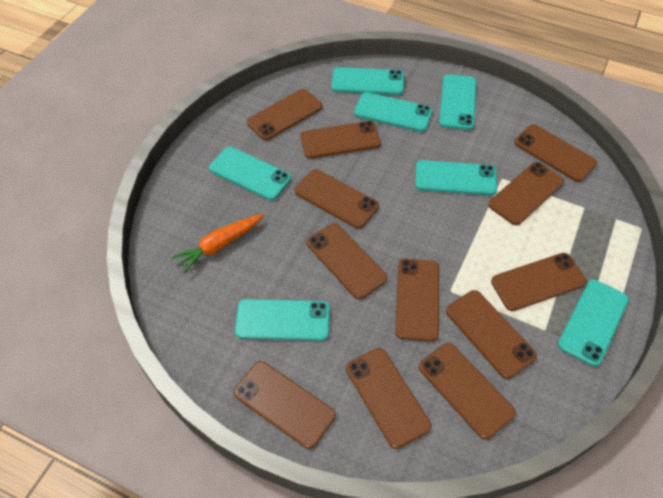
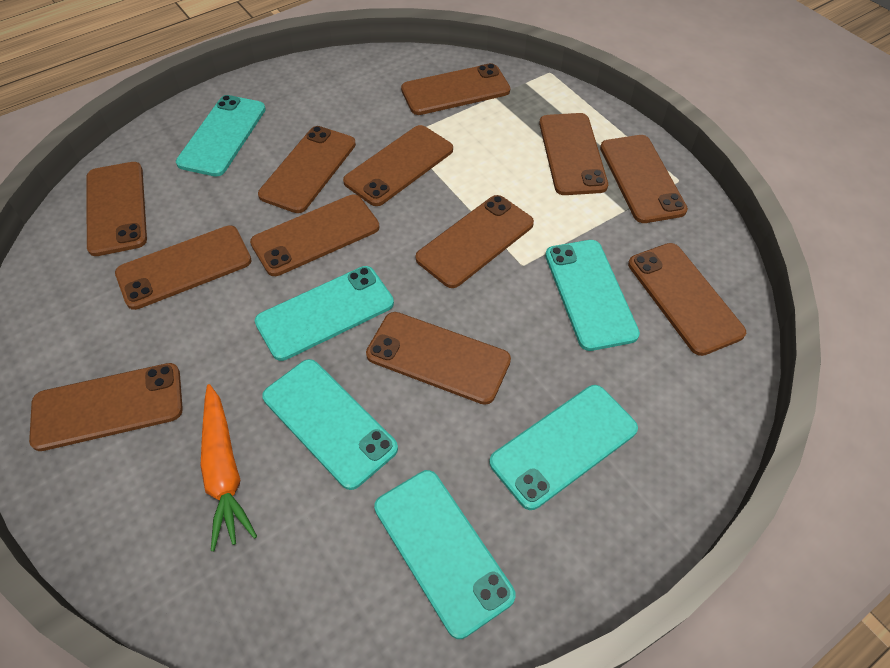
turquoise phone: [209,147,291,200] [235,299,330,341] [331,67,404,95] [354,92,433,132] [415,160,497,195] [439,74,476,130] [558,279,629,367] = 7 -> [176,95,266,177] [255,266,394,361] [262,359,398,490] [374,470,516,639] [489,385,638,510] [545,240,640,351] = 6

